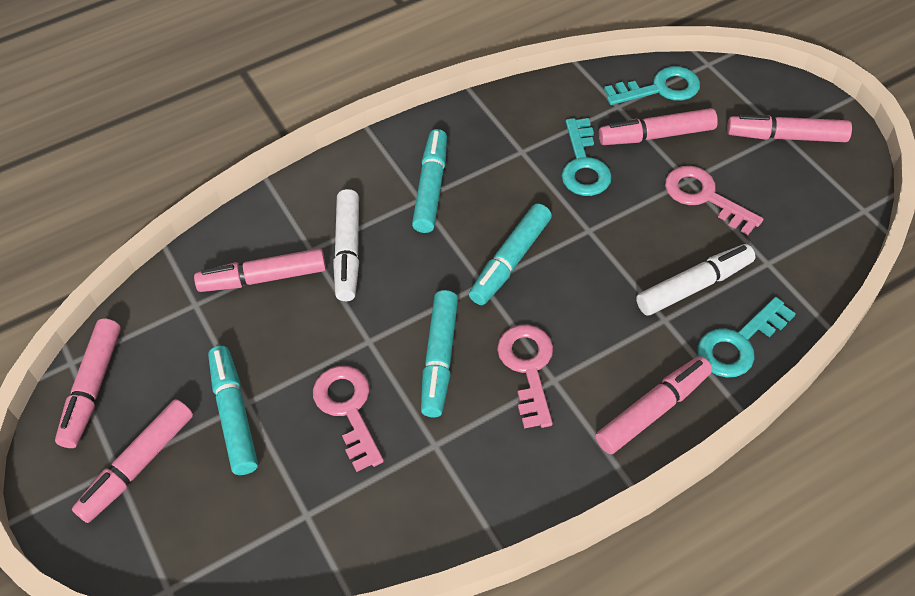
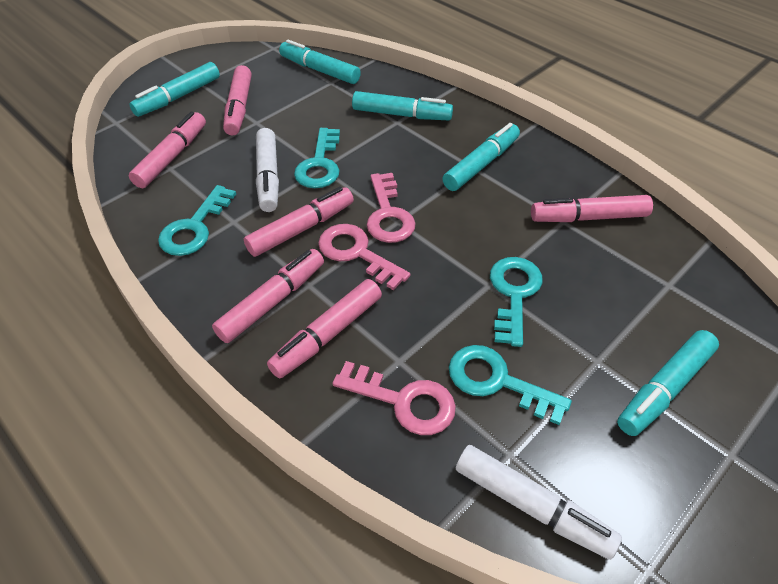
turquoise key: [562,118,612,196] [604,66,700,105] [697,297,796,378] = 3 -> [158,185,236,256] [294,128,340,188] [449,345,572,425] [490,257,543,347] = 4
turquoise marker: [208,346,258,475] [412,129,447,233] [421,290,458,417] [469,203,552,305] = 4 -> [129,62,220,117] [279,40,361,84] [352,91,453,120] [442,123,520,191] [617,330,719,436] = 5

